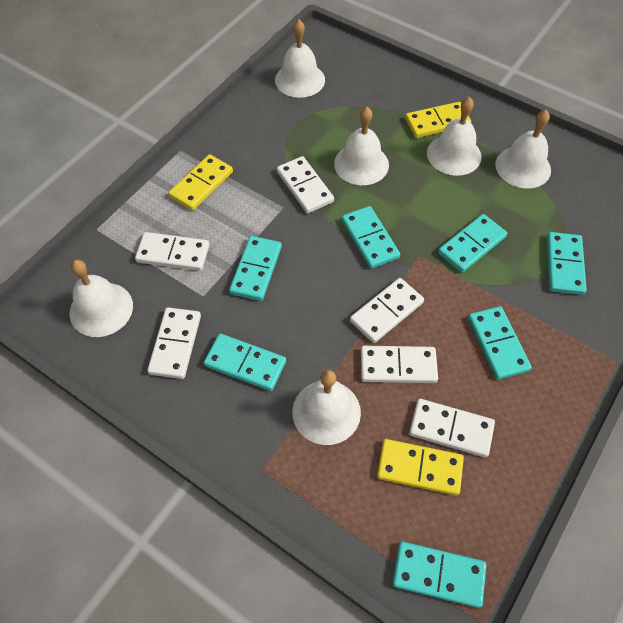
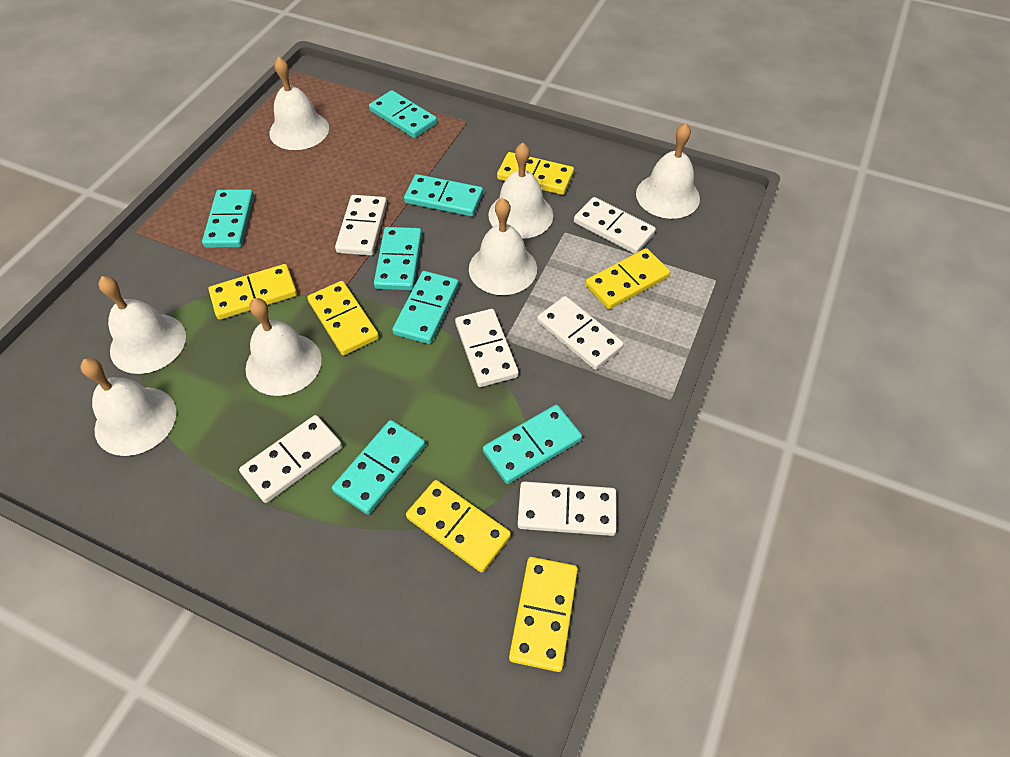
white bell: [70,260,133,337] [275,20,325,98] [292,370,361,445] [334,107,389,185] [427,97,481,176] [495,110,551,188] = 6 -> [80,358,176,456] [98,276,186,374] [246,298,322,396] [269,56,329,150] [469,198,537,295] [488,142,553,239] [636,123,700,219] = 7
yellow domino: [168,154,233,211] [377,439,464,495] [405,102,471,138] = 3 -> [209,264,297,320] [307,281,379,355] [406,480,511,573] [497,152,574,195] [509,557,578,672] [585,248,670,309] = 6

